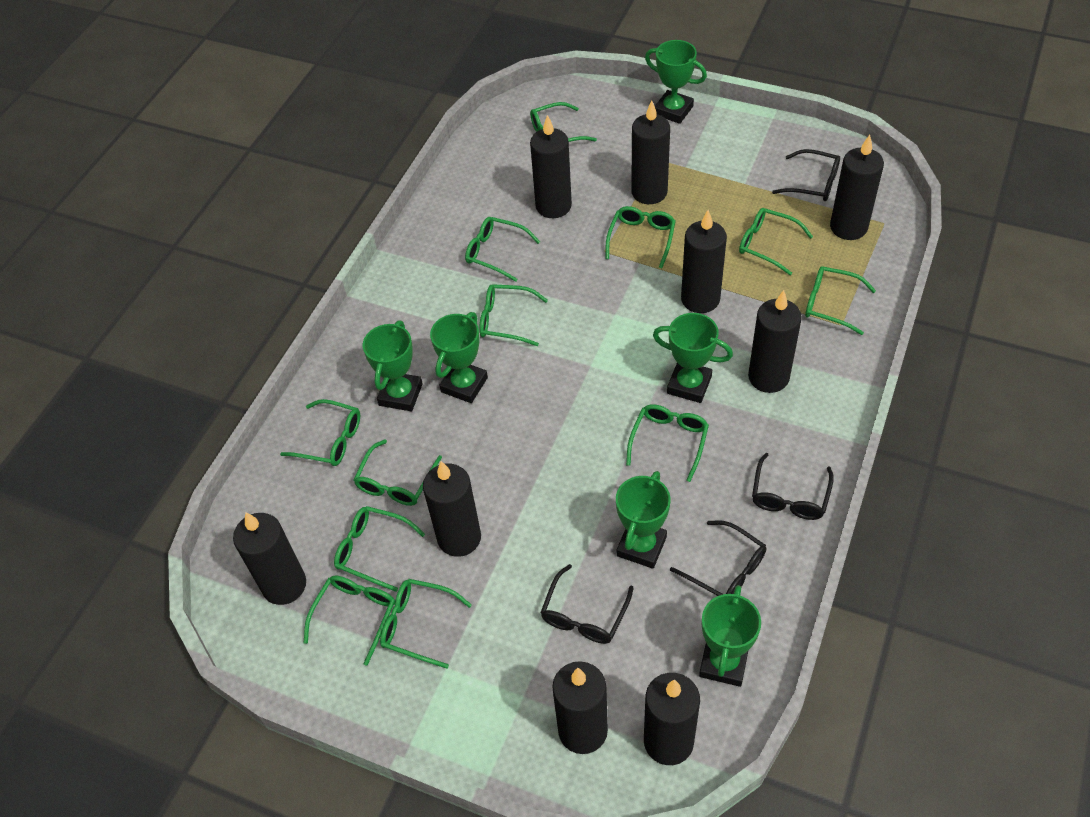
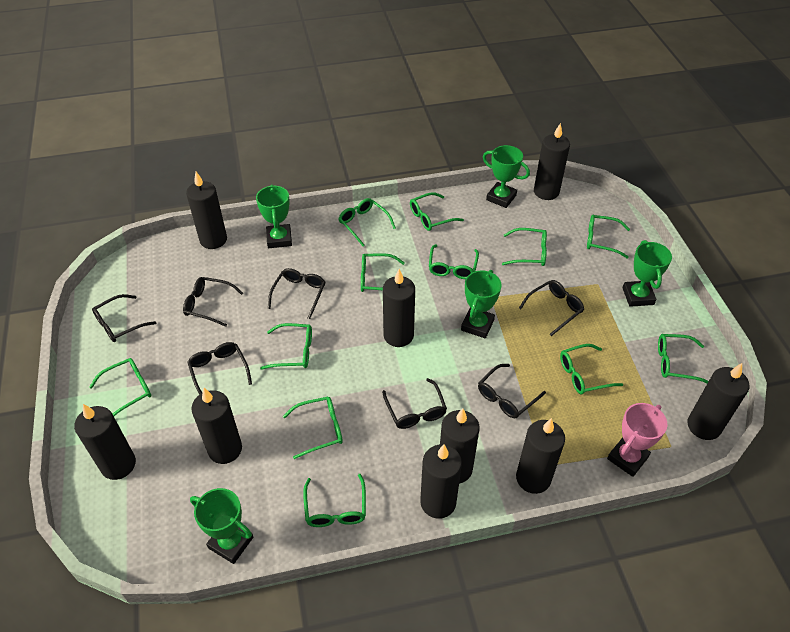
black glasses: [540,564,634,644] [670,520,766,596] [752,453,834,520] [772,149,840,201] = 4 -> [92,294,156,342] [183,277,243,327] [187,342,252,394] [268,268,326,319] [382,378,447,429] [478,364,546,418] [519,280,584,336] = 7
green trophy: [363,321,423,411] [430,312,488,403] [616,471,670,569] [645,40,707,124] [653,313,733,403] [699,585,761,687] = 6 -> [190,488,253,564] [256,185,292,248] [461,270,501,339] [483,145,530,208] [622,240,672,307] = 5
pink trophy: none = 0 -> [607,403,667,477] = 1

